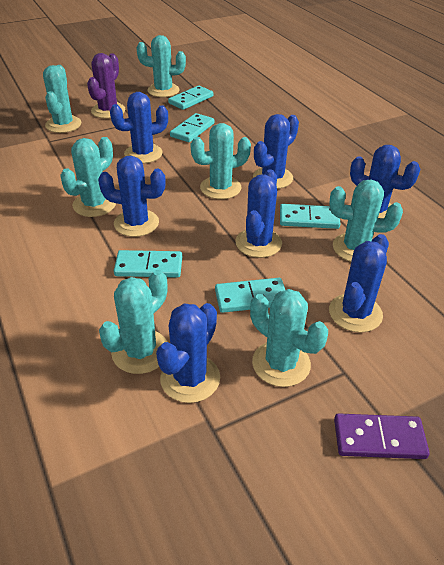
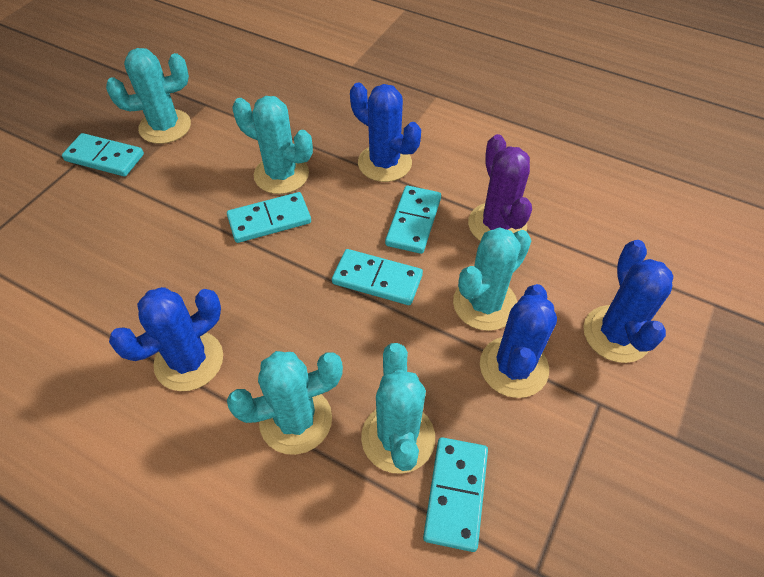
blue cactus: [98,156,166,237] [110,92,168,163] [156,303,220,403] [235,169,282,258] [253,114,299,189] [329,234,389,333] [350,145,420,218] = 7 -> [109,287,223,391] [350,83,421,182] [480,284,557,398] [583,240,673,363] = 4
purple domino: [334,413,430,459] = 1 -> none = 0
turquoise cactus: [43,65,81,133] [60,137,116,217] [99,270,168,374] [137,35,186,97] [190,123,251,199] [250,289,328,387] [329,179,403,262] = 7 -> [106,48,191,144] [227,351,343,455] [232,96,313,194] [361,343,435,474] [453,227,531,331] = 5

